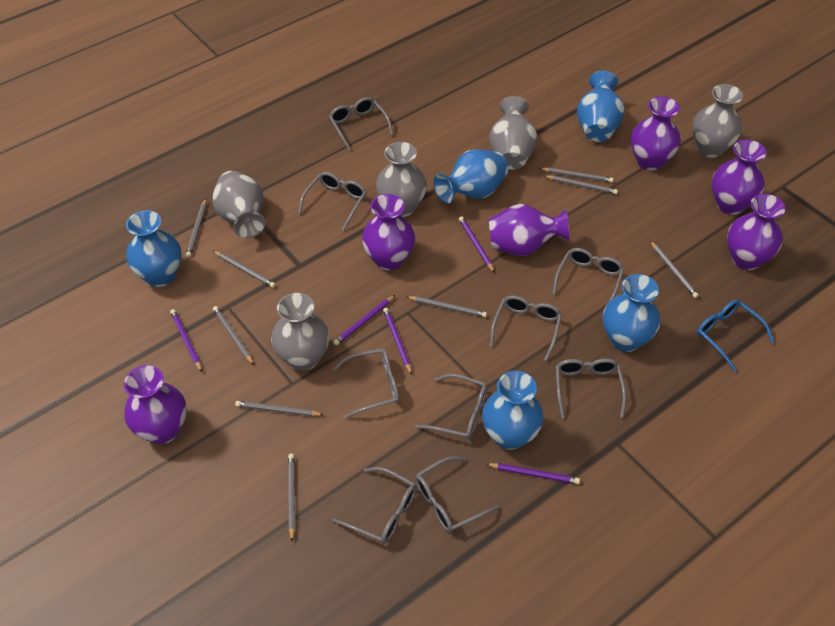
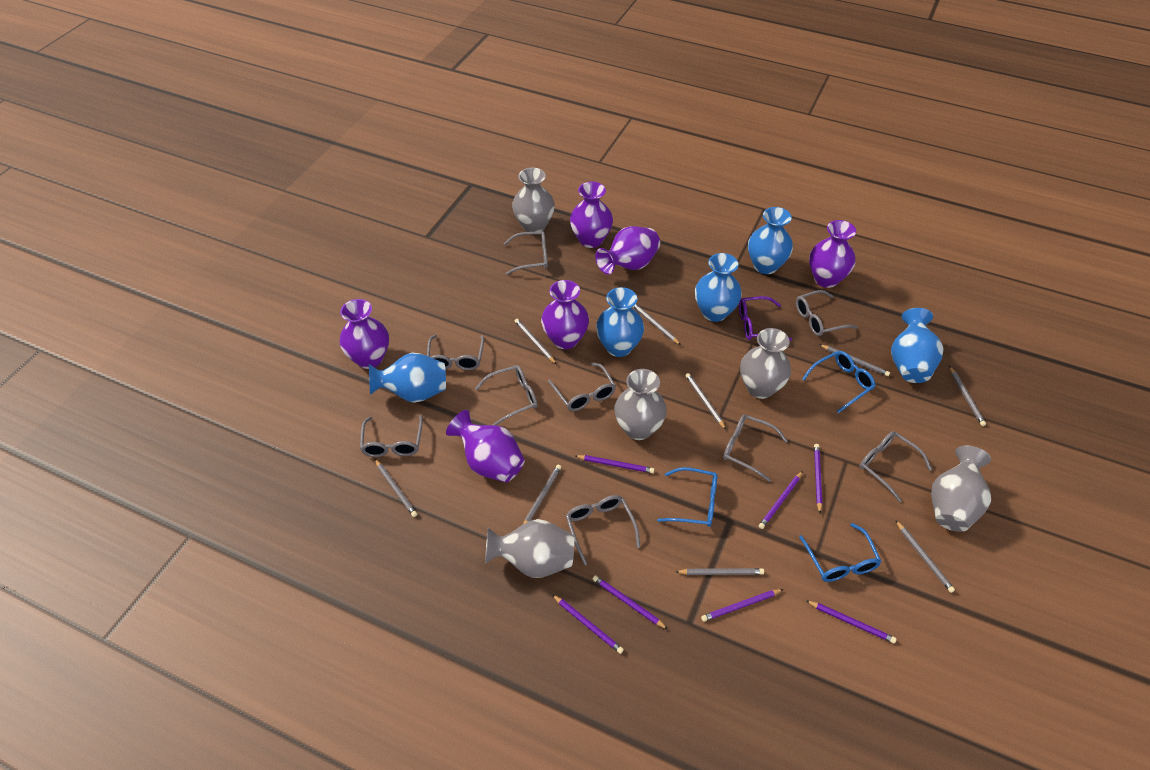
blue glasses: [697,299,774,372] = 1 -> [657,467,718,527] [799,523,882,582] [802,351,876,413] = 3
purple glasses: none = 0 -> [739,296,792,341] = 1
purple pencil: [170,309,202,372] [333,295,395,345] [383,308,412,375] [459,216,495,273] [486,463,580,484] = 5 -> [552,594,624,654] [575,455,654,473] [593,575,668,629] [701,589,783,622] [759,471,803,529] [806,600,897,644] [814,444,822,513] = 7

